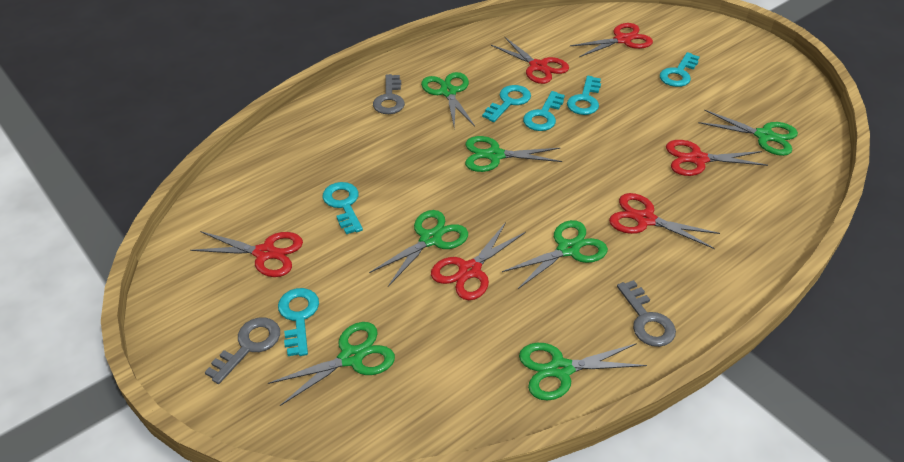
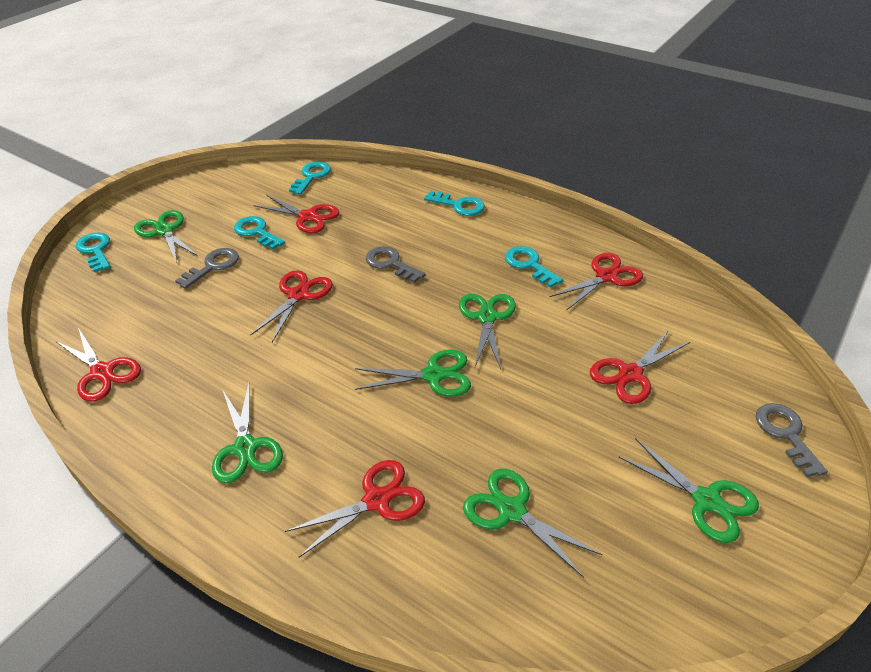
green scissors: [268,322,395,406] [369,210,468,286] [421,72,475,127] [465,136,562,172] [502,220,608,289] [519,343,647,401] [698,110,798,156] = 7 -> [134,210,198,262] [212,383,283,483] [355,349,471,397] [459,294,516,369] [463,469,602,578] [619,438,759,543] = 6
turquoise key: [278,288,319,356] [323,182,363,234] [482,85,531,122] [523,91,565,131] [567,76,601,115] [660,52,699,87] = 6 -> [76,232,111,272] [234,216,285,250] [289,162,331,195] [424,191,485,216] [505,246,563,288] = 5

